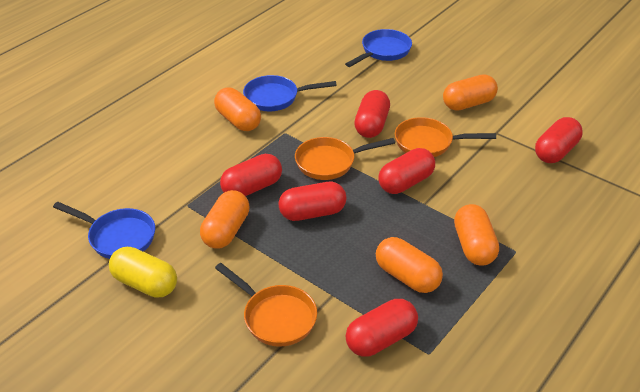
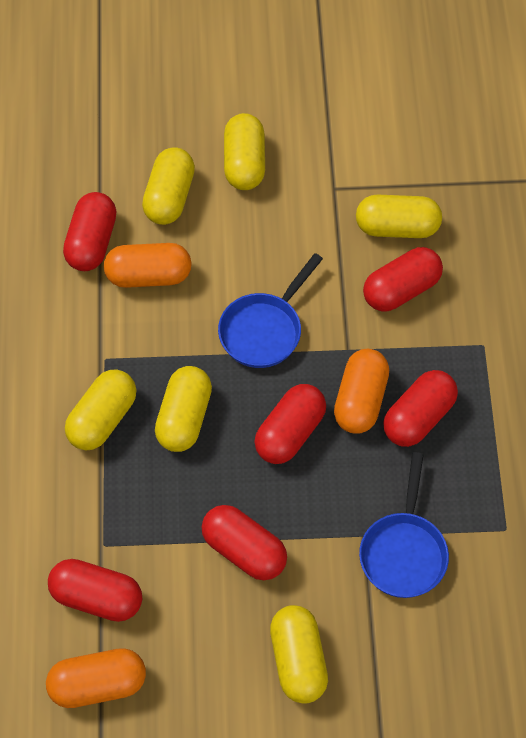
blue pan: [53,202,155,259] [243,75,337,111] [345,29,412,67] = 3 -> [218,253,323,368] [359,452,449,598] = 2
orange capsule: [200,190,250,249] [214,87,261,131] [376,237,443,293] [443,74,498,111] [454,204,499,266] = 5 -> [46,648,146,708] [104,243,192,288] [334,349,389,434] = 3
orange pan: [215,263,317,347] [295,137,395,180] [395,117,496,157] = 3 -> none = 0
yellow capsule: [109,247,177,298] = 1 -> [65,369,137,450] [142,147,195,225] [155,366,212,452] [224,113,265,190] [270,605,328,704] [356,195,442,238] = 6

